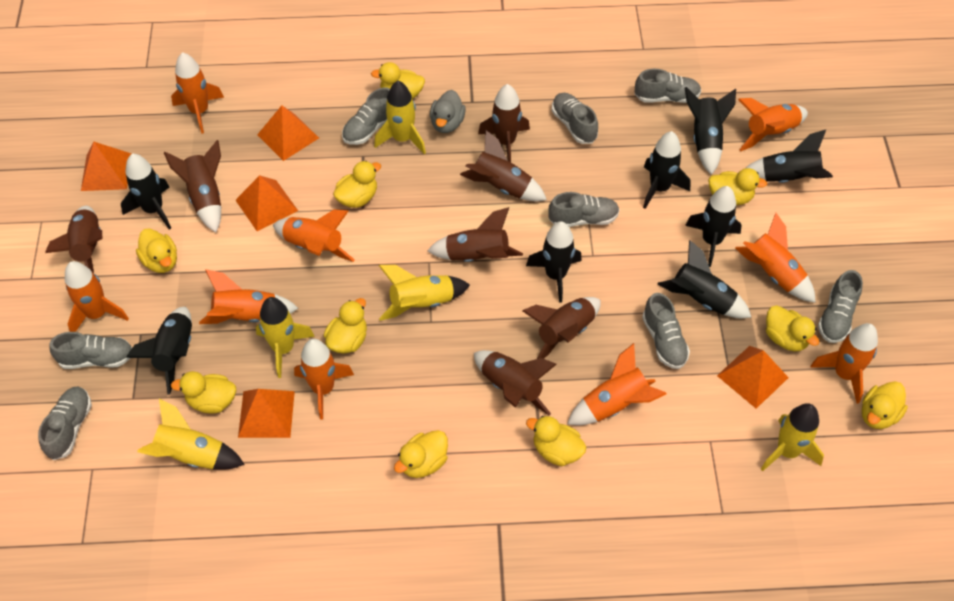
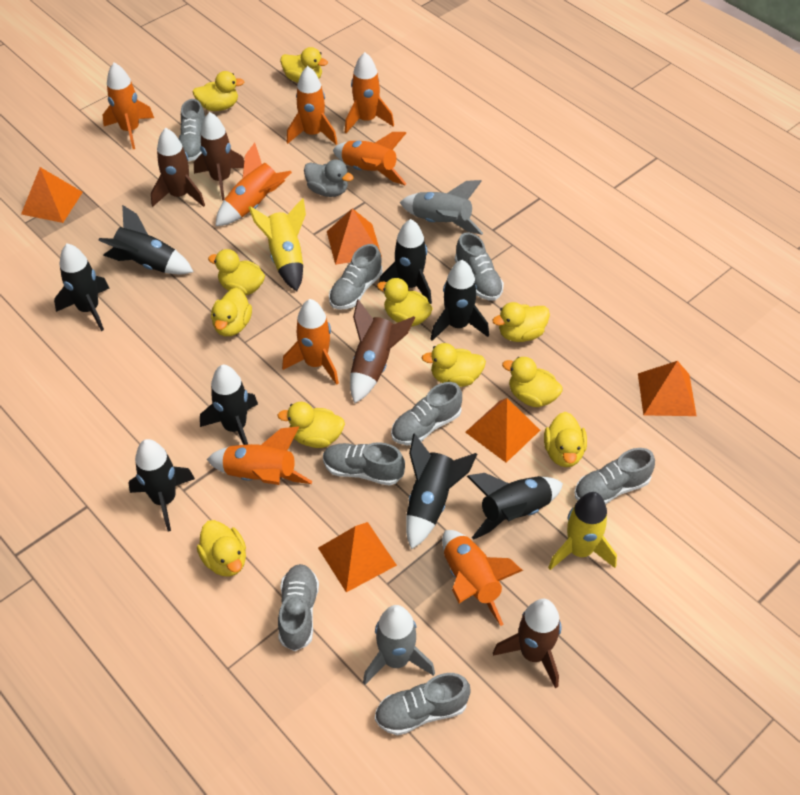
brown rocket: [45,206,103,273] [164,140,221,233] [427,207,523,262] [460,130,547,201] [474,350,557,415] [478,84,530,162] [522,297,601,359] = 7 -> [151,128,205,207] [194,112,244,201] [350,299,415,404] [493,599,561,688] = 4
grey rocket: none = 0 -> [363,605,435,685] [400,180,483,235] = 2
orange rocket: [64,261,129,332] [171,52,224,134] [199,269,299,324] [273,210,355,262] [294,339,354,420] [567,343,666,426] [735,213,816,303] [738,98,808,151] [810,323,878,404] = 9 -> [102,63,154,149] [207,427,312,485] [215,143,292,226] [282,299,339,385] [287,66,338,145] [333,132,406,185] [345,52,394,133] [442,530,523,626] = 8
yellow duck: [136,228,177,273] [171,371,236,414] [324,298,367,353] [333,161,381,208] [371,62,425,99] [394,430,448,478] [526,416,586,466] [708,168,767,205] [766,305,819,351] [862,381,908,429] = 10 -> [193,71,245,111] [197,520,246,577] [208,249,265,295] [211,288,252,336] [278,402,345,448] [280,47,328,83] [377,278,433,326] [422,343,486,387] [492,302,550,342] [502,357,563,407] [544,412,587,467] = 11
yellow rocket: [137,399,245,469] [256,297,315,378] [374,81,426,154] [378,265,470,321] [761,403,824,471] = 5 -> [248,198,306,291] [548,492,617,570] = 2

